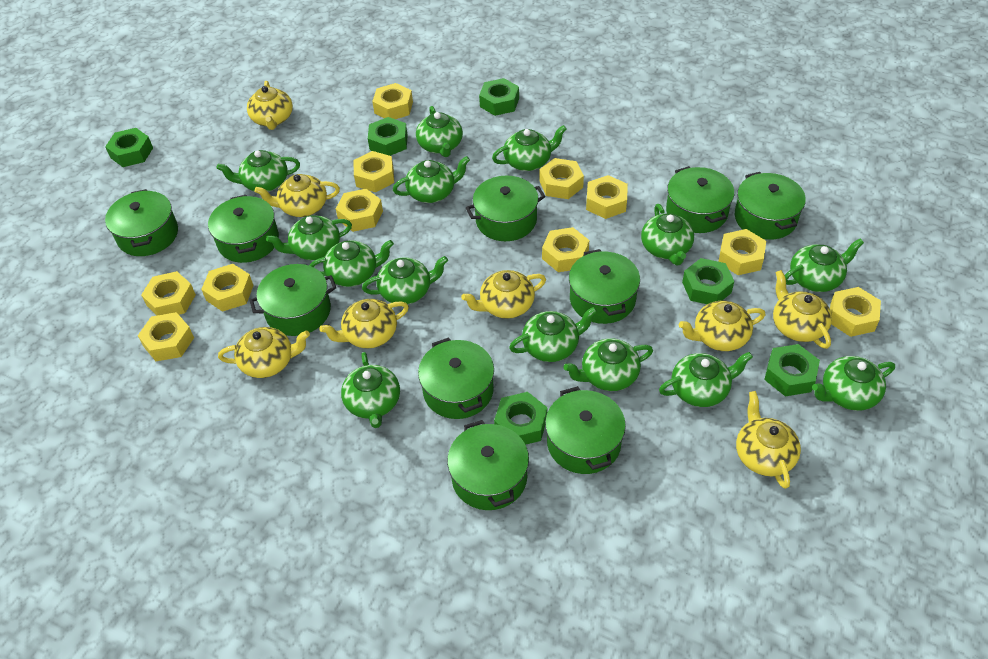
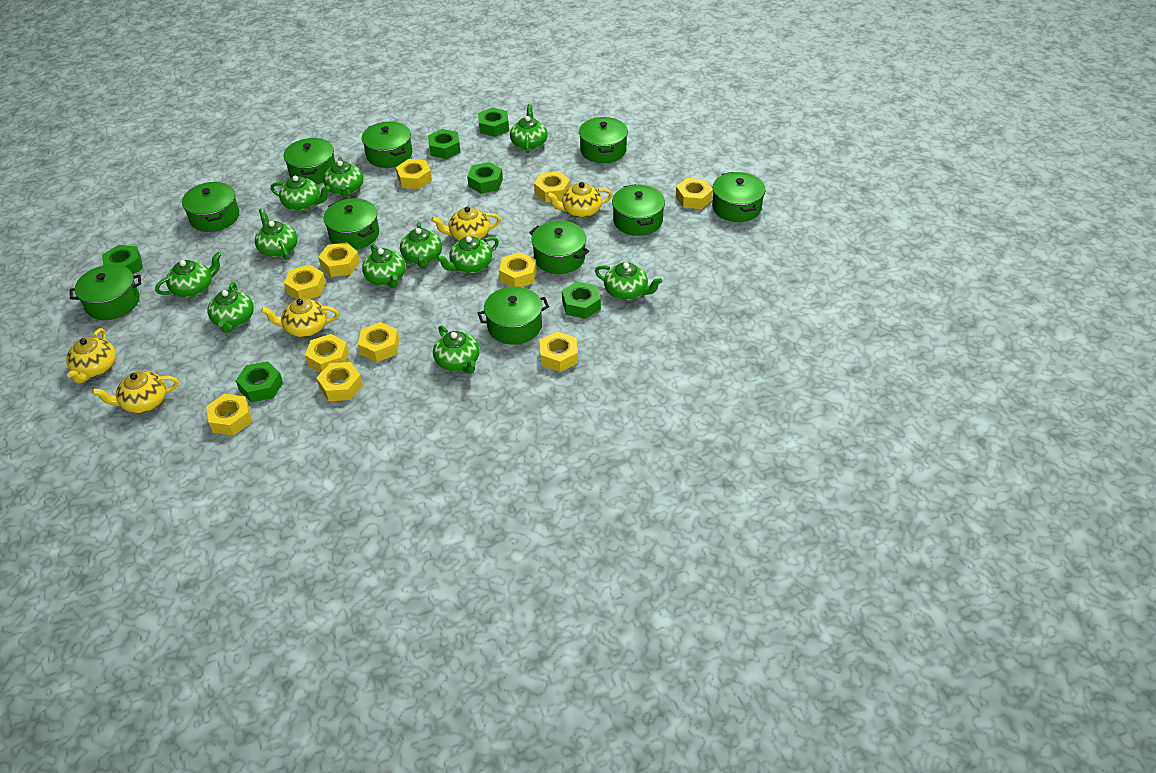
green teapot: [216,150,300,192] [266,215,352,260] [309,240,394,287] [341,352,400,428] [362,256,448,304] [393,156,470,203] [416,106,463,157] [492,125,567,171] [509,307,597,362] [564,338,653,391] [641,204,694,266] [659,352,753,407] [785,239,864,292] [812,356,895,411] = 14 -> [155,252,221,297] [207,282,254,333] [255,208,298,259] [271,176,330,211] [323,157,363,198] [362,244,406,288] [400,222,442,268] [433,325,480,374] [436,236,499,273] [510,104,548,153] [595,262,662,300] = 11
yellow teapot: [218,327,310,378] [247,81,293,130] [255,174,340,217] [319,299,409,348] [461,270,546,319] [679,301,766,351] [736,391,801,489] [773,270,832,349] = 8 -> [66,328,116,383] [92,371,179,413] [261,298,339,337] [431,206,501,240] [546,182,613,218] = 5

